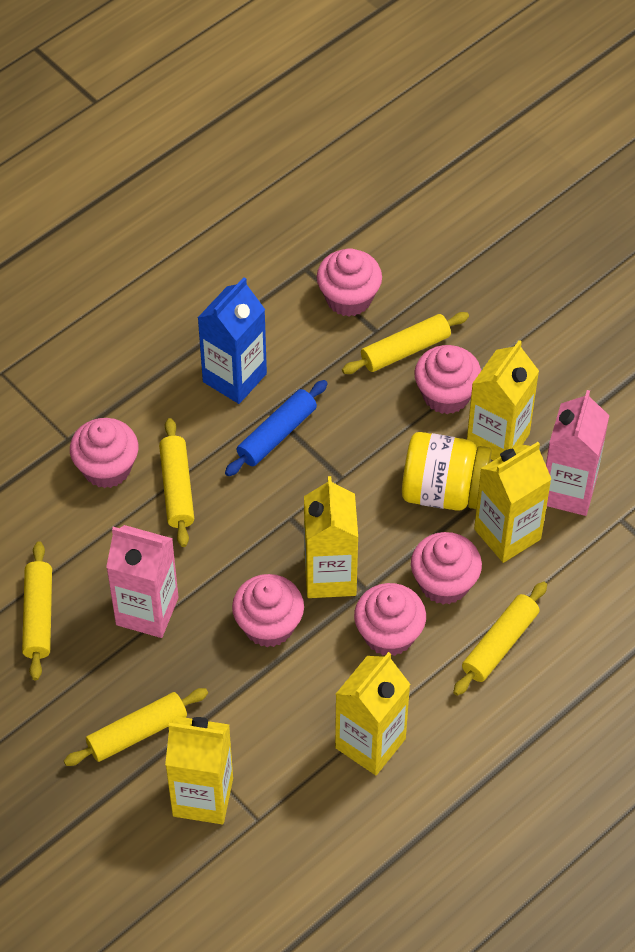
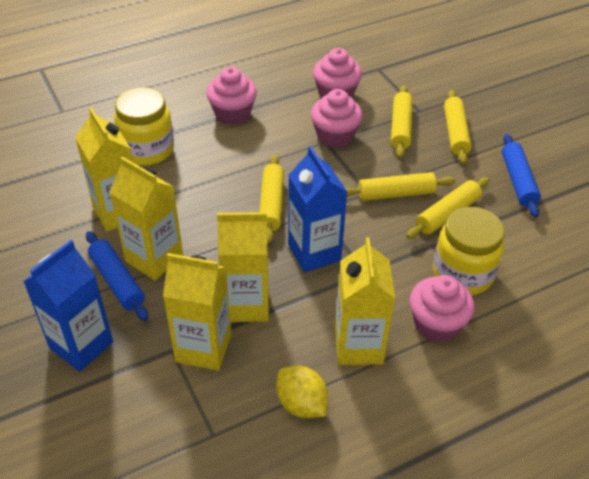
blue carton: [198,277,267,404] = 1 -> [23,240,113,372] [288,146,347,272] = 2
blue rolling pin: [225,380,328,476] = 1 -> [86,231,148,321] [502,134,541,217] = 2
pink carton: [106,525,179,638] [546,390,609,516] = 2 -> none = 0
pink cupcake: [70,418,138,488] [232,574,304,647] [317,248,382,316] [354,583,426,656] [411,532,482,604] [414,345,481,414] = 6 -> [206,67,257,125] [311,89,363,148] [313,48,362,99] [409,275,475,343] = 4
yellow jar: [402,432,492,511] = 1 -> [114,87,174,166] [433,207,505,295] = 2
yellow lemon: none = 0 -> [276,366,328,418] = 1

